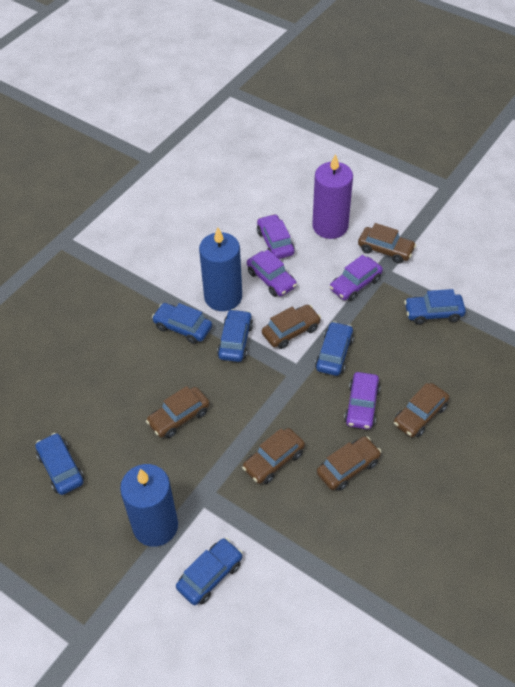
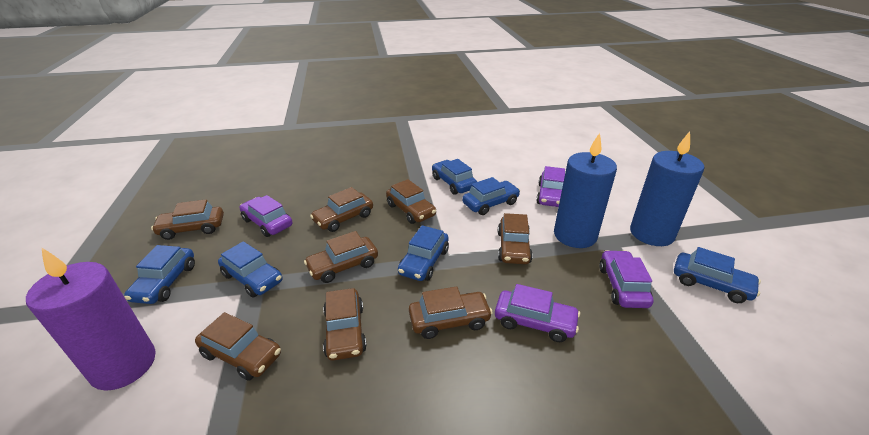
brown car: [146,386,210,438] [242,428,305,484] [262,305,321,349] [317,437,381,491] [358,223,416,264] [394,383,449,437] = 6 -> [151,199,224,240] [195,312,281,381] [304,231,378,283] [310,187,373,232] [323,288,367,361] [386,179,436,224] [409,286,493,339] [498,213,533,264] = 8

